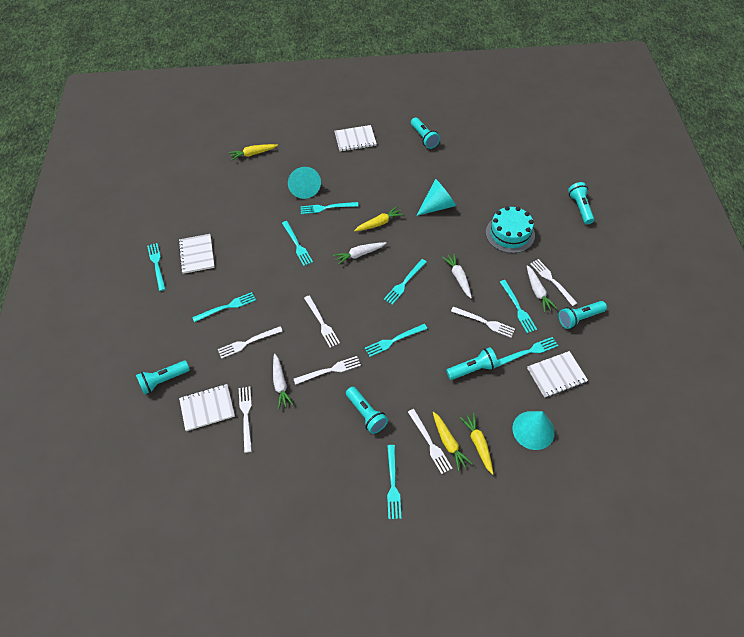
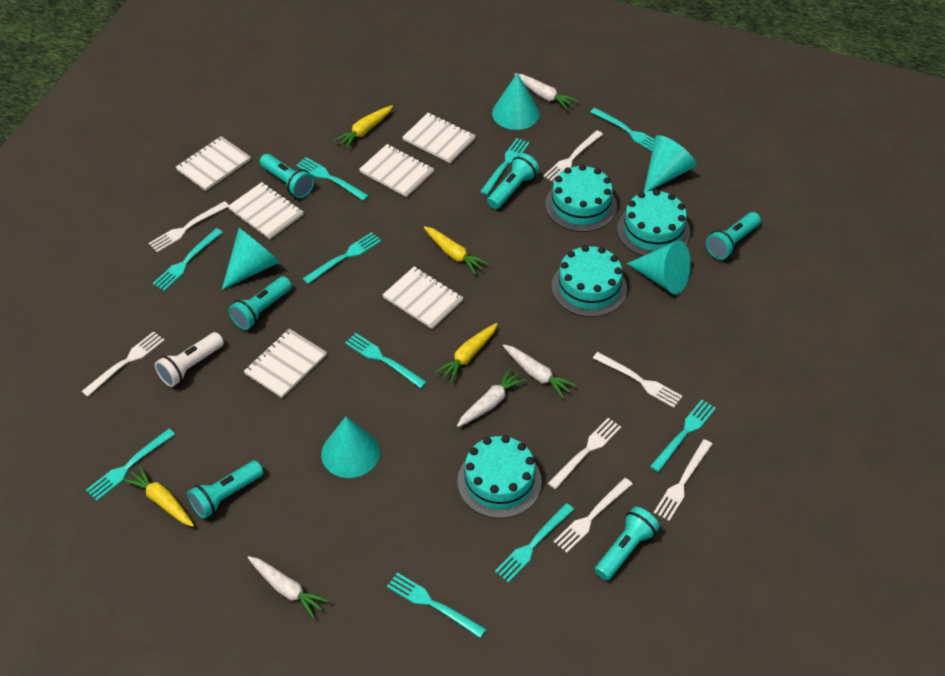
turquoise cake: [486,206,535,253] = 1 -> [457,435,542,518] [545,164,617,232] [552,245,627,317] [617,189,690,256] = 4
turquoise cone: [288,167,321,199] [416,179,456,216] [512,411,555,450] = 3 -> [222,228,280,290] [321,417,380,478] [492,73,540,130] [627,241,691,294] [644,135,696,192] = 5
turquoise fork: [147,243,165,291] [192,292,256,322] [282,221,313,266] [300,202,358,214] [365,324,427,357] [384,259,427,305] [387,445,401,519] [497,337,558,367] [500,280,537,333] = 9 -> [86,429,175,501] [153,228,223,291] [296,157,369,201] [303,232,381,284] [345,333,427,388] [387,573,486,638] [480,138,530,195] [495,503,574,583] [590,108,655,151] [650,400,716,472] = 10
white flashlight: none = 0 -> [155,332,224,387] = 1
white notebook: [178,234,215,274] [179,384,235,431] [334,125,377,152] [527,351,588,398] = 4 -> [176,136,251,191] [228,182,304,239] [244,329,327,398] [359,144,434,197] [382,266,464,329] [402,112,476,163] = 6

